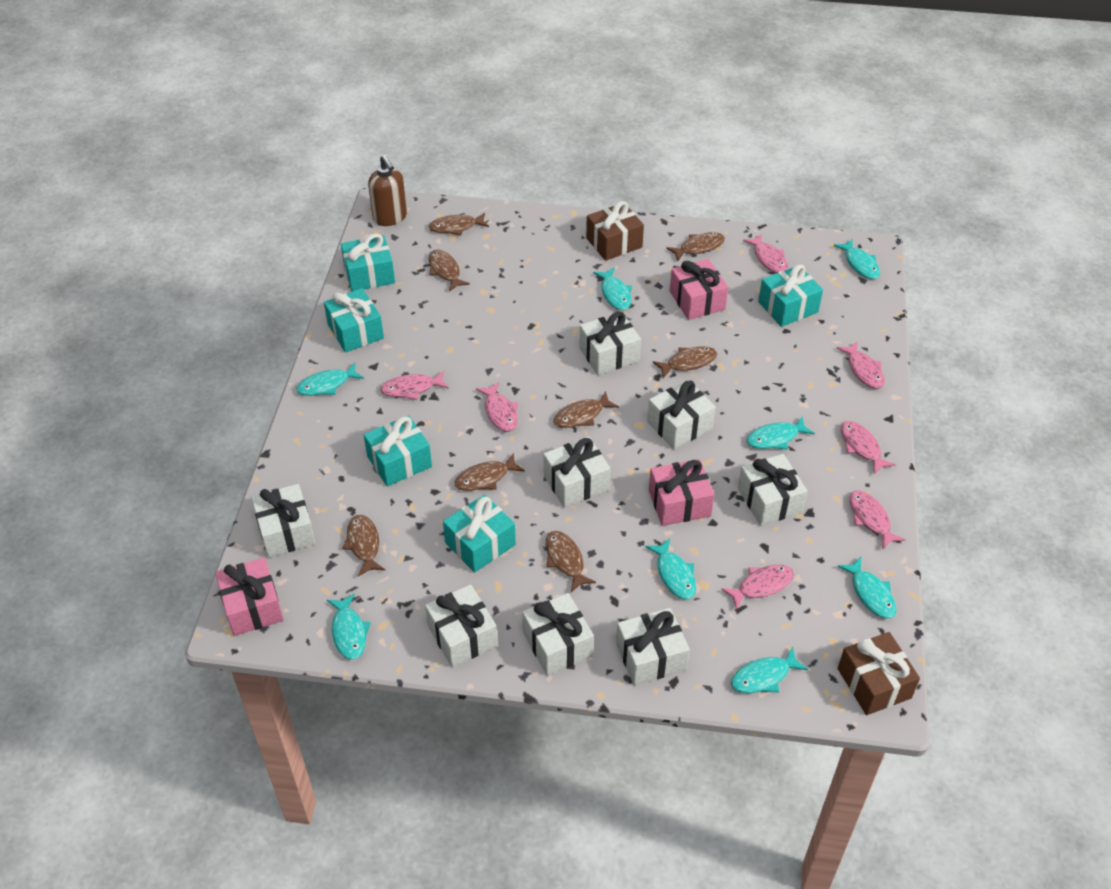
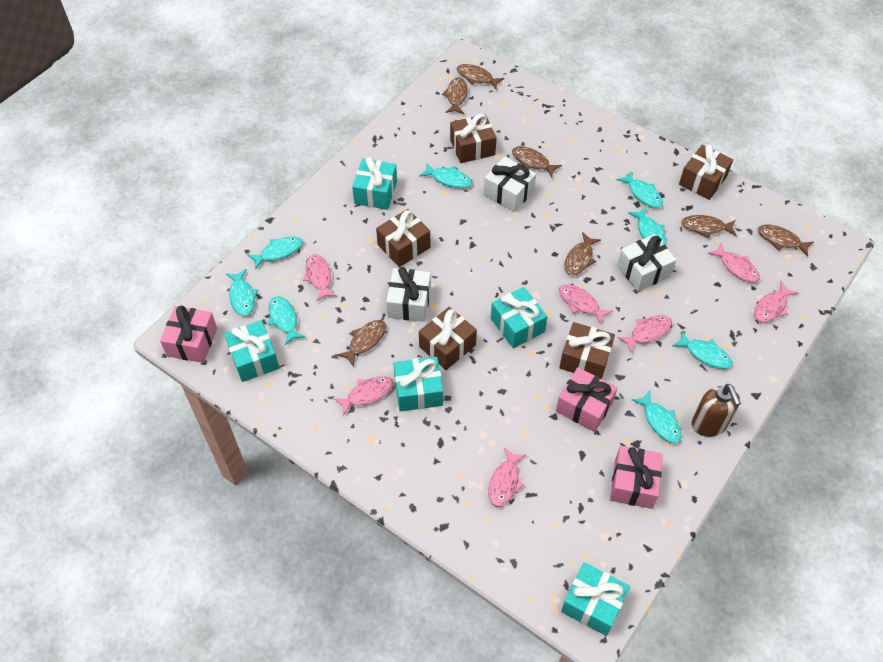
brown fish: [342,515,385,576] [429,212,489,236] [429,250,470,292] [454,453,525,491] [546,531,596,592] [553,391,619,428] [652,346,717,378] [666,232,725,262] = 8 -> [337,320,386,366] [442,77,468,114] [457,64,504,89] [512,146,562,178] [564,232,601,275] [681,215,737,238] [758,225,814,257] = 7
brown gift: [586,201,644,261] [838,632,920,715] = 2 -> [376,209,430,267] [419,307,477,370] [450,114,497,163] [559,322,615,379] [679,145,733,200] = 5
white gift: [251,484,315,557] [425,584,498,667] [522,593,594,676] [544,437,610,508] [579,311,641,375] [616,608,690,685] [647,380,716,449] [738,454,807,526] = 8 -> [386,267,431,322] [484,157,536,212] [617,234,676,291] = 3

